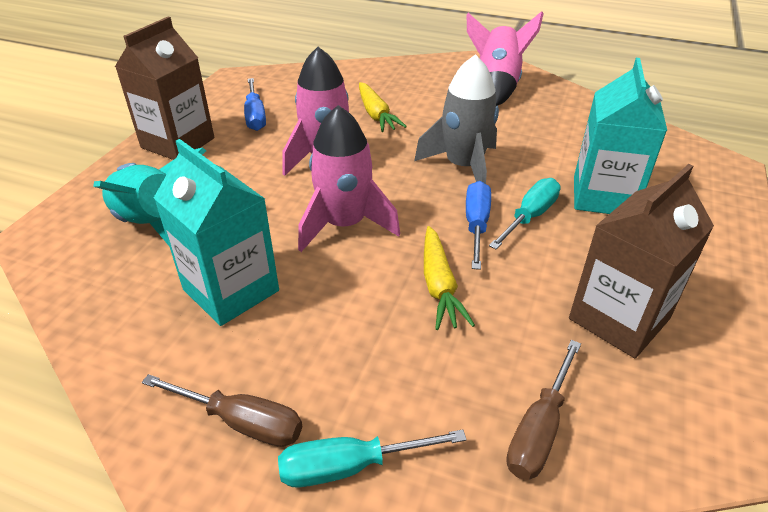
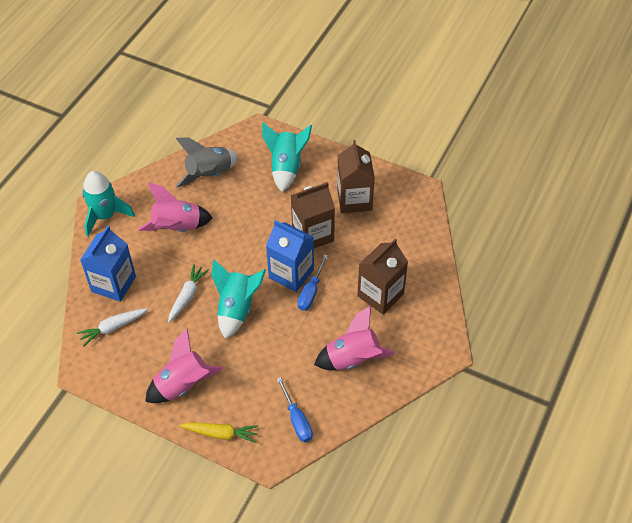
blue carton: none = 0 -> [80,225,136,302] [266,220,314,292] = 2
brown carton: [115,17,214,160] [569,164,714,358] = 2 -> [291,182,335,249] [337,140,375,213] [357,239,408,314] = 3
brown screwdriver: [142,374,302,447] [506,340,581,480] = 2 -> none = 0
turquoise carton: [154,139,279,326] [574,58,667,214] = 2 -> none = 0
turquoise rocket: [93,147,206,246] = 1 -> [82,171,135,236] [211,259,266,339] [262,122,312,192] = 3
turquoise screwdriver: [278,430,467,488] [489,178,561,249] = 2 -> none = 0
white carrot: none = 0 -> [77,308,148,346] [168,264,209,322] = 2
yellow carrot: [359,82,407,132] [424,226,475,330] = 2 -> [180,422,258,443] = 1

